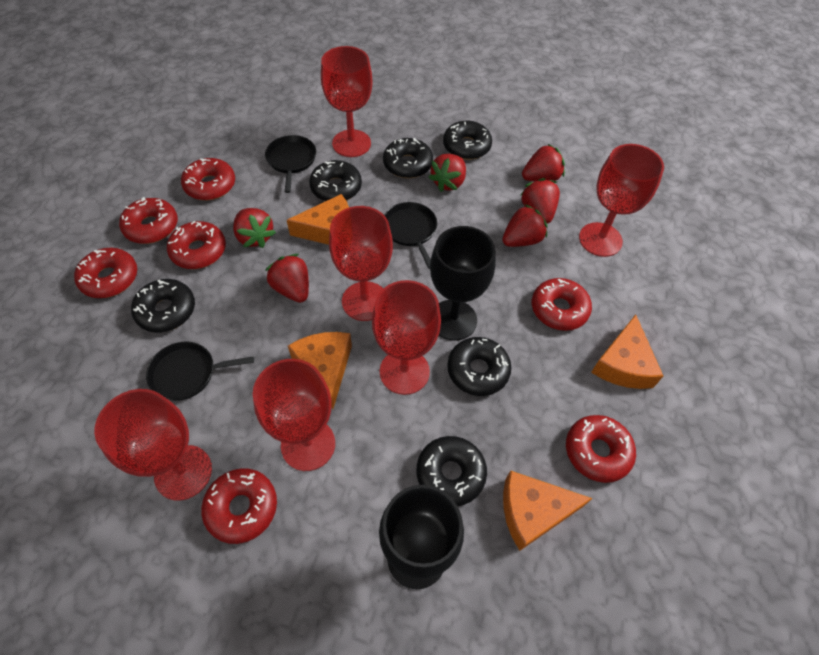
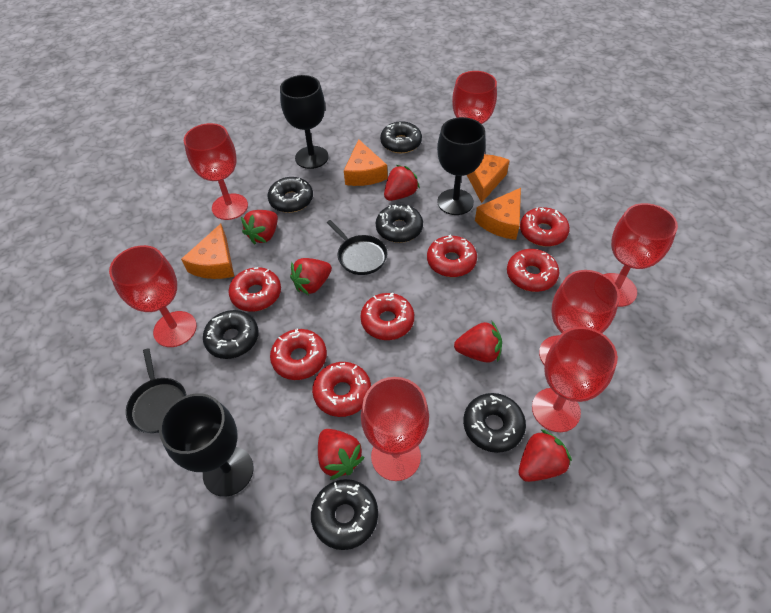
black goblet: [379,485,464,589] [430,226,496,341] = 2 -> [159,393,254,497] [280,75,329,169] [437,117,486,215] = 3
black pan: [146,342,254,401] [265,135,316,193] [384,202,437,269] = 3 -> [126,348,187,433] [327,220,388,275] = 2
red goblet: [94,389,212,501] [253,359,335,471] [321,46,373,157] [329,206,393,321] [372,280,441,395] [579,144,664,257] = 6 -> [109,245,197,347] [184,123,248,220] [361,377,429,481] [452,71,497,154] [532,327,618,432] [539,270,620,366] [604,203,678,307] = 7

